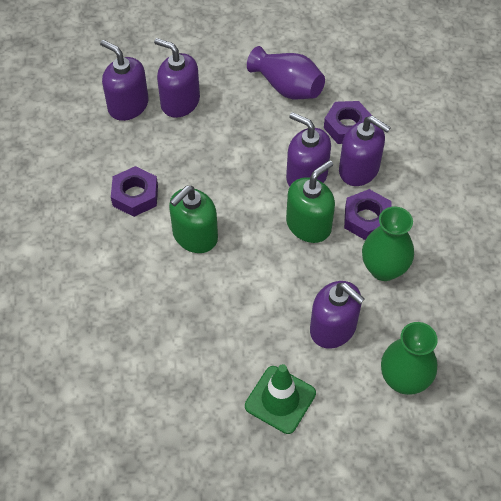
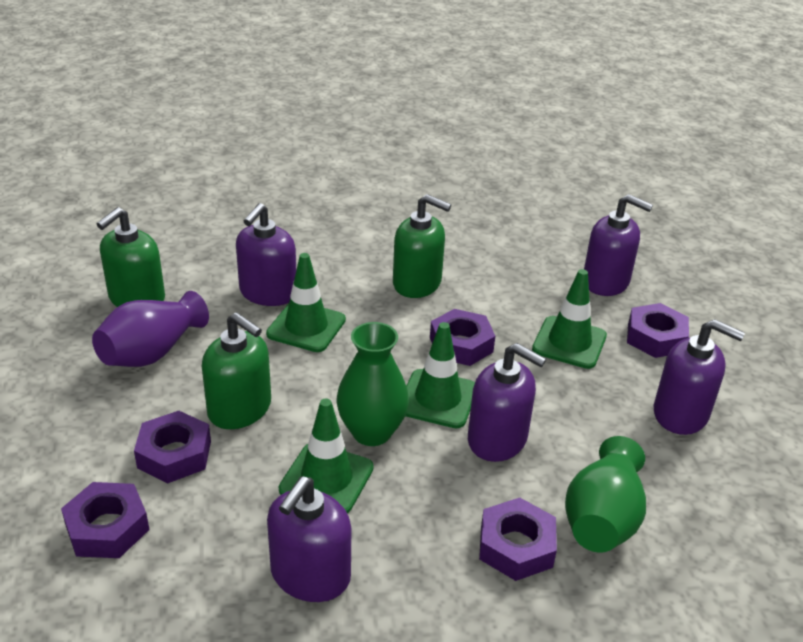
green soap dispenser: [169,186,218,253] [286,160,335,243] = 2 -> [97,207,165,307] [202,312,271,429] [393,194,451,298] = 3
green traffic cone: [245,364,316,434] = 1 -> [266,253,346,352] [279,398,374,513] [406,322,475,428] [532,269,607,369] = 4
purple nut: [111,166,158,217] [324,101,372,144] [344,189,391,240] = 3 -> [61,482,149,558] [134,411,211,483] [430,309,495,366] [479,498,557,581] [627,303,689,358] = 5

